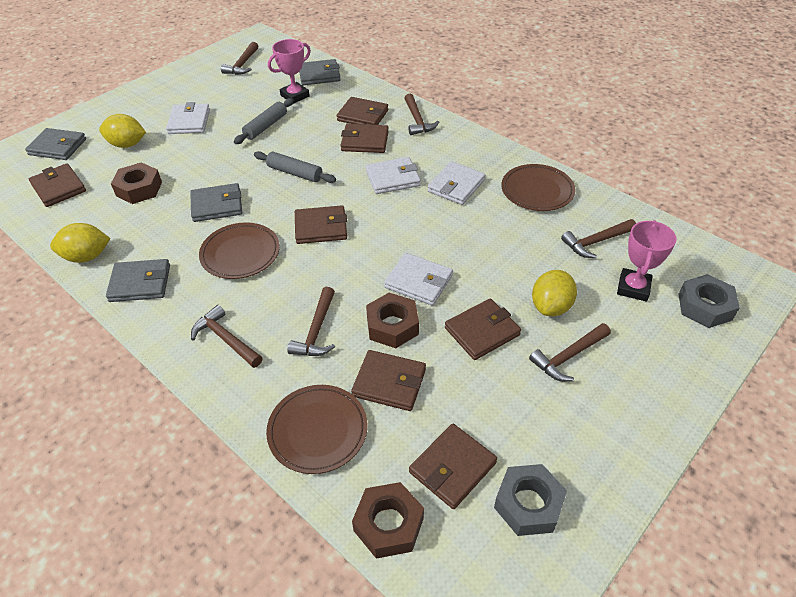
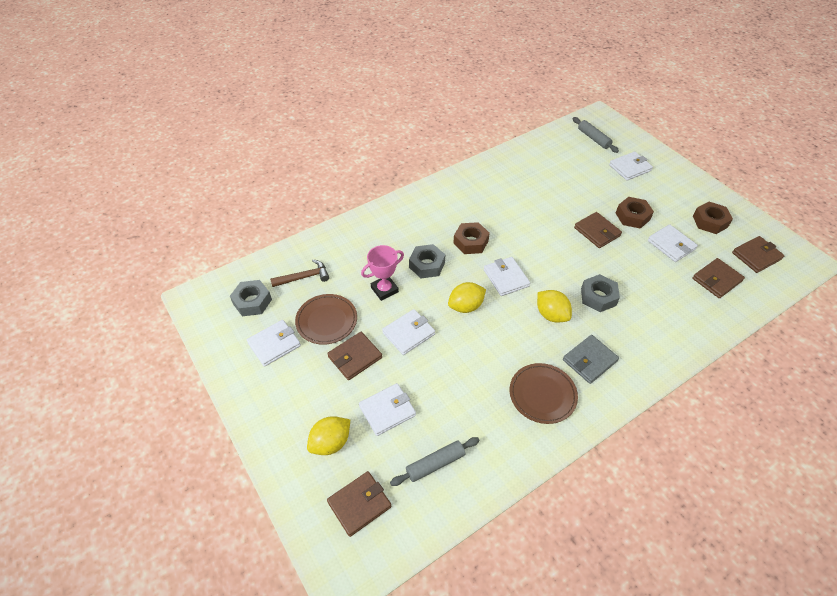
brown hammer: [191,305,263,368] [221,42,258,75] [287,287,335,356] [404,94,439,135] [529,323,611,381] [561,219,636,258] = 6 -> [270,259,329,287] = 1
brown plate: [199,222,280,279] [266,385,368,474] [501,164,576,211] = 3 -> [295,294,357,345] [510,363,578,424] = 2
brown wallet: [29,163,86,207] [295,205,347,244] [337,97,388,125] [341,124,389,153] [351,350,426,411] [409,424,497,509] [445,299,521,360] = 7 -> [327,332,382,380] [327,471,392,537] [574,212,622,248] [692,258,745,298] [732,236,785,273] = 5
grey nut: [494,464,567,536] [679,274,740,328] = 2 -> [230,280,272,316] [409,244,445,278] [581,274,620,312] = 3
grey wallet: [25,128,86,160] [106,259,170,302] [190,183,242,222] [299,59,341,85] = 4 -> [563,335,619,384] = 1
pink trophy: [268,39,311,104] [617,220,677,301] = 2 -> [361,245,404,301] = 1
white wallet: [166,102,210,134] [366,157,421,194] [384,253,453,306] [428,161,485,205] = 4 -> [247,320,301,367] [359,383,416,436] [382,309,435,355] [484,257,530,296] [609,152,653,181] [648,224,698,262] = 6

